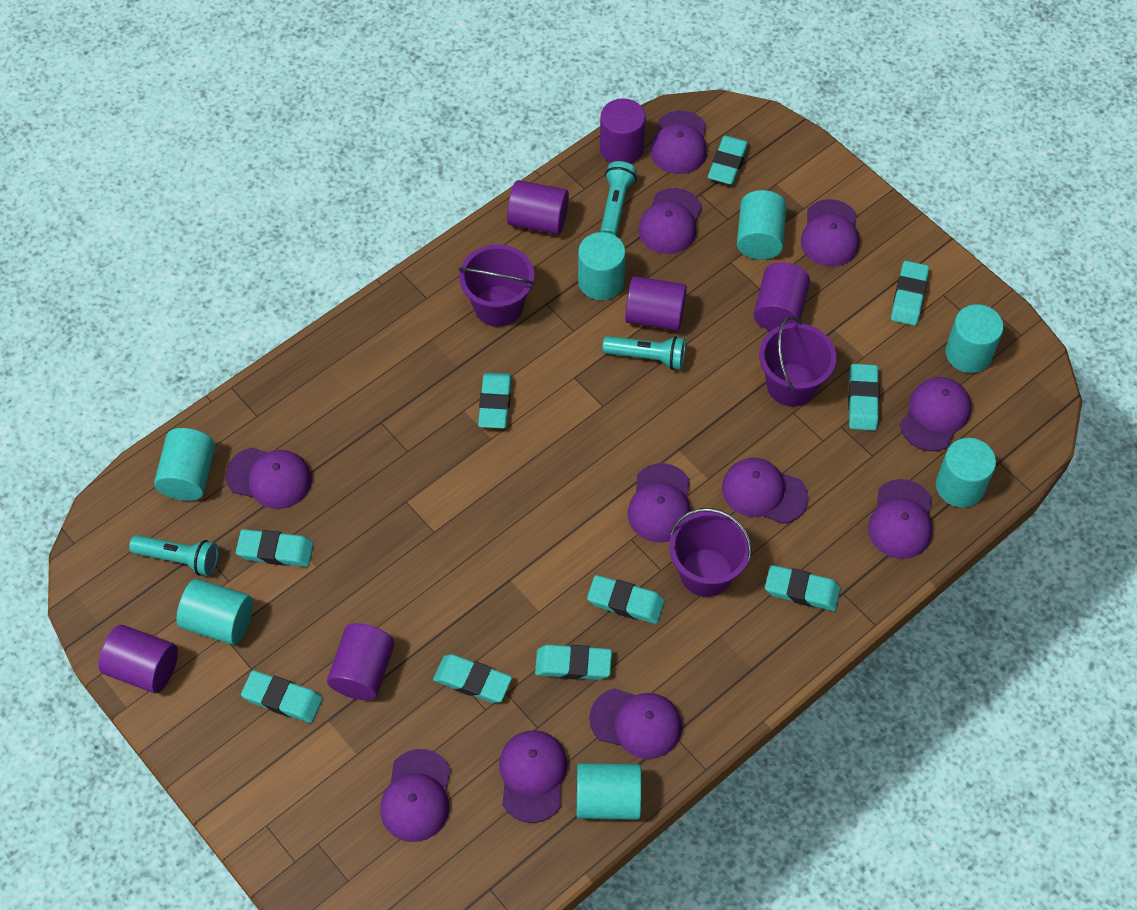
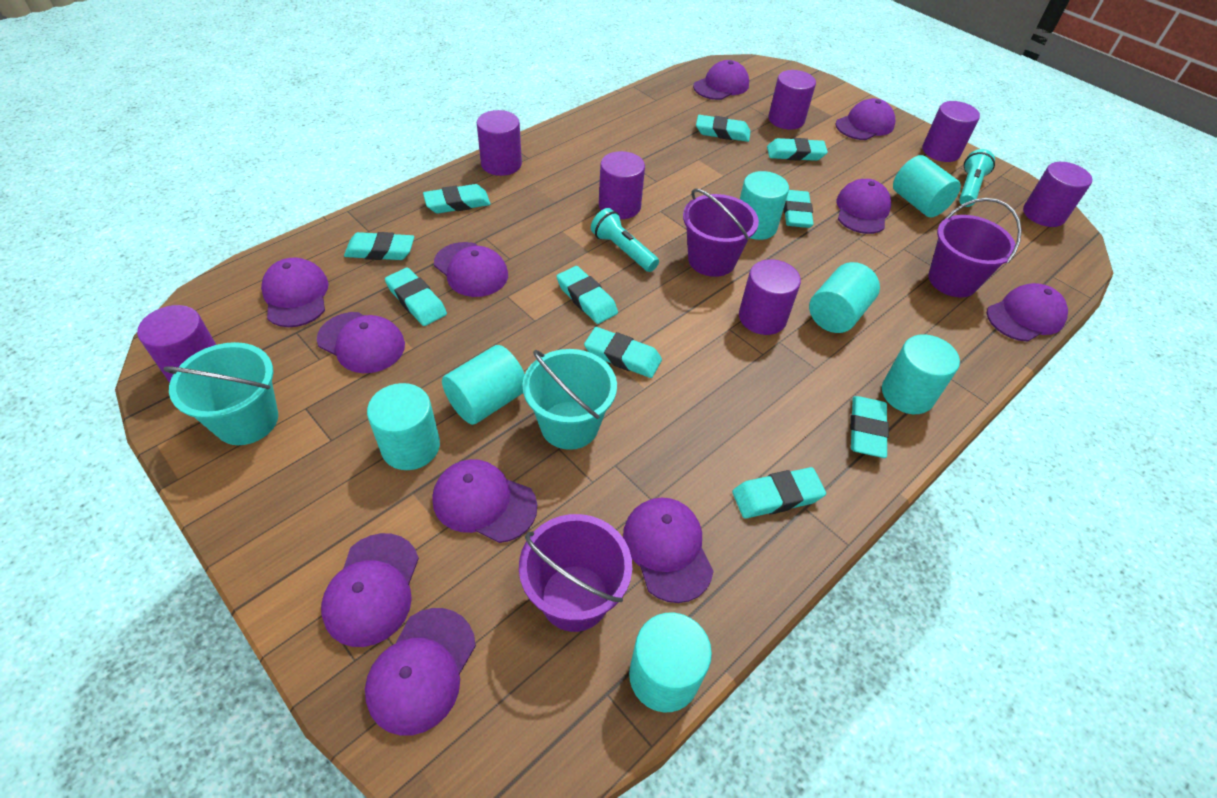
purple cylinder: [98,625,178,693] [327,623,395,700] [507,180,569,235] [600,98,646,164] [625,276,687,331] [753,262,810,331] = 6 -> [137,305,216,382] [477,110,522,176] [599,151,645,219] [739,260,801,335] [768,70,816,130] [922,101,980,162] [1023,162,1092,227] = 7
turquoise bucket: none = 0 -> [163,342,278,445] [522,349,617,450] = 2
turquoise flashlight: [129,535,219,576] [600,161,637,236] [602,336,686,370] = 3 -> [591,208,659,272] [959,149,995,207] = 2

